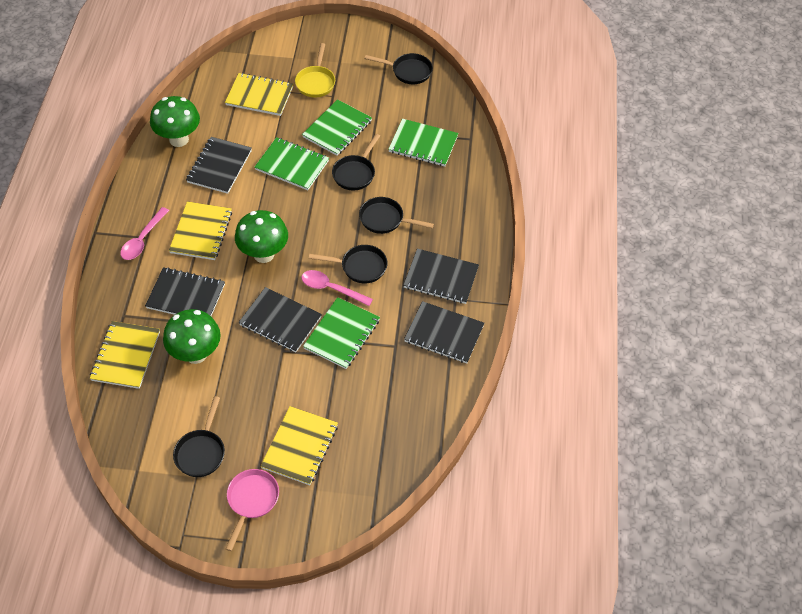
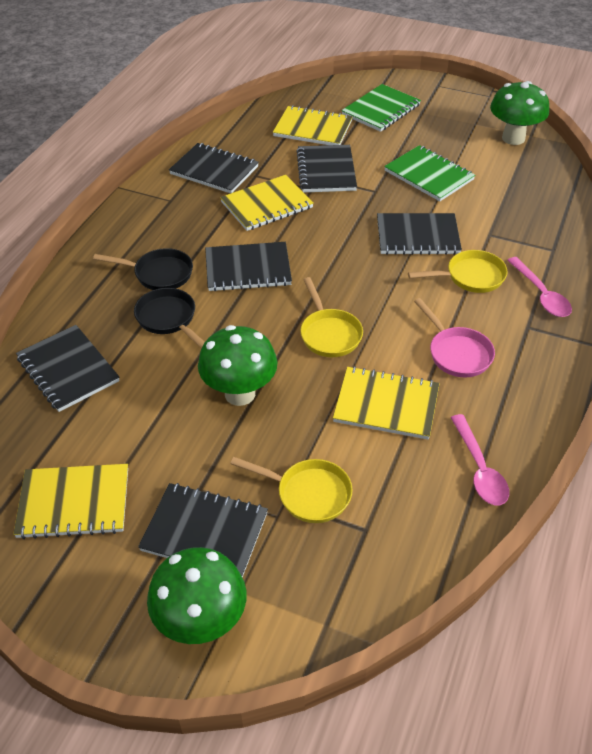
black notebook: [145,267,225,316] [186,137,252,194] [239,287,322,352] [403,249,479,304] [404,301,484,364] = 5 -> [16,325,120,412] [138,483,268,577] [169,143,259,193] [205,242,292,291] [296,145,357,192] [377,213,462,255] = 6
black pan: [173,396,225,477] [309,245,388,284] [332,134,380,190] [359,197,434,234] [365,53,433,84] = 5 -> [93,248,193,290] [134,288,205,349] = 2
green notebook: [255,137,329,190] [302,99,372,156] [303,297,380,369] [388,119,458,167] = 4 -> [341,84,421,132] [384,145,475,201] = 2
yellow pan: [295,43,335,98] = 1 -> [230,457,353,523] [300,277,363,357] [408,250,508,293] = 3

